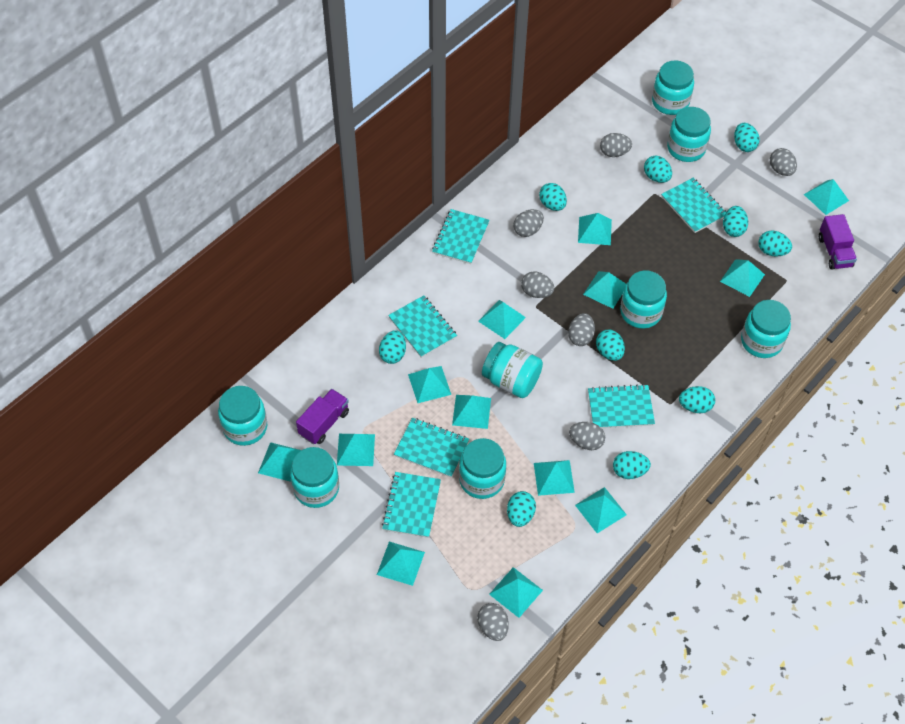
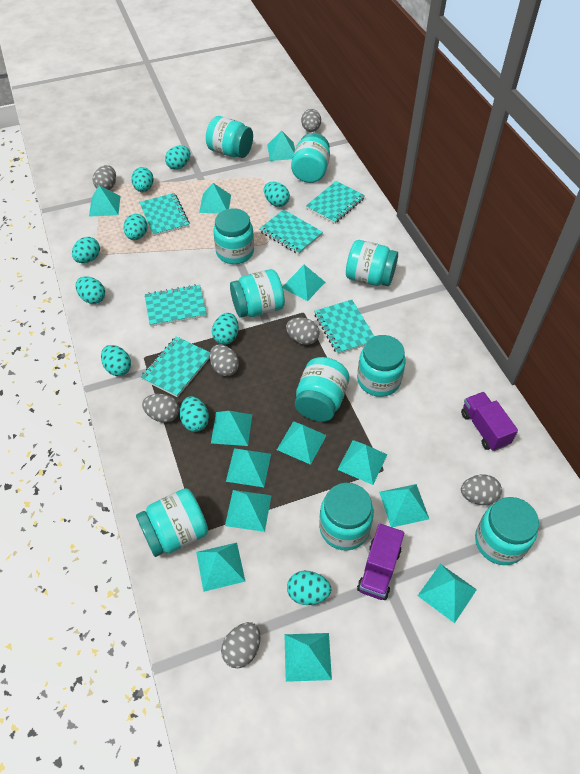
turquoise jar: [218,386,267,446] [290,447,339,508] [459,438,506,499] [482,342,543,398] [620,270,667,329] [652,60,694,115] [667,107,711,162] [741,300,791,358] = 8 -> [136,488,208,557] [206,116,253,158] [213,208,254,264] [230,269,285,318] [291,133,330,183] [295,357,349,422] [319,483,374,551] [346,240,398,286] [357,335,406,397] [475,497,539,565] = 10

